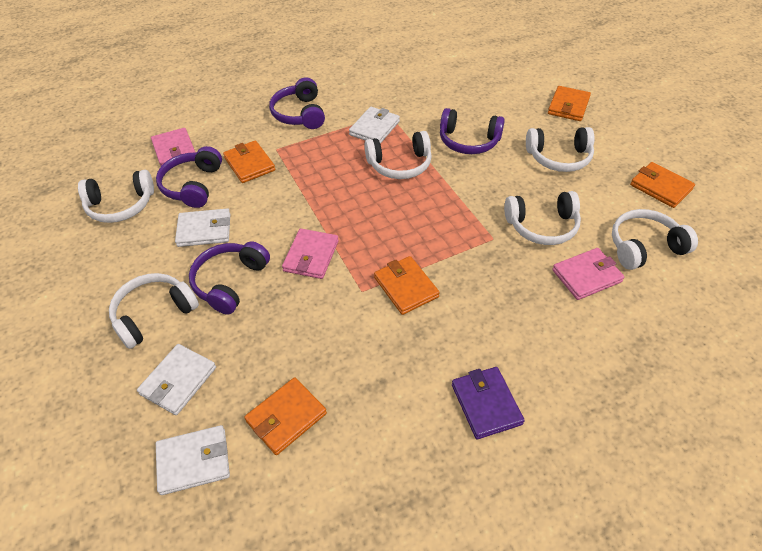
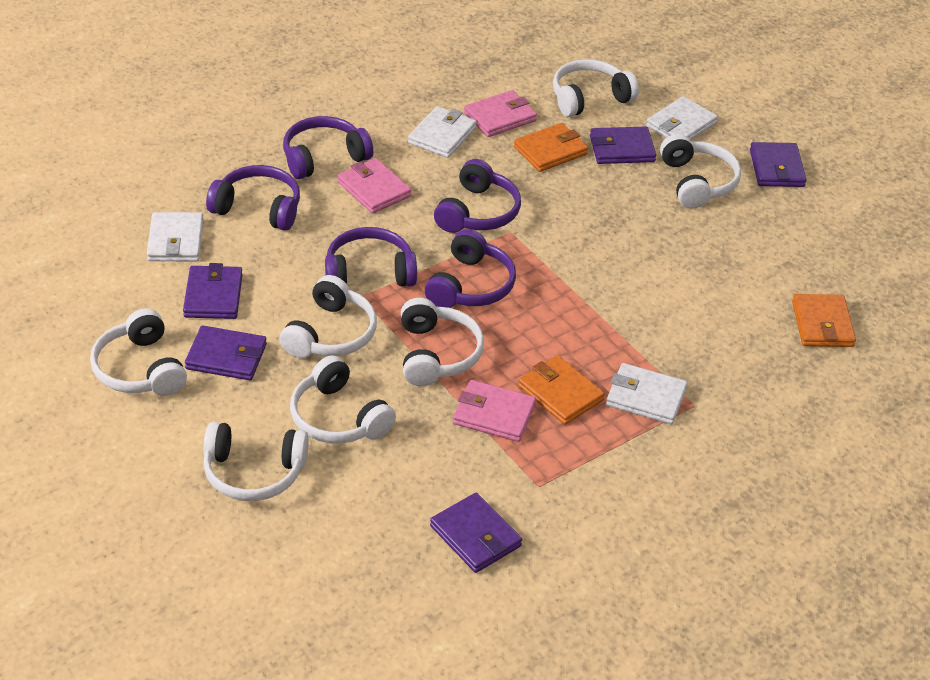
orange wallet: [223,140,275,183] [244,377,327,455] [374,256,440,315] [548,86,591,121] [630,162,695,208] = 5 -> [514,123,588,172] [518,356,605,425] [792,294,856,347] = 3
purple headphones: [156,146,222,208] [189,241,270,315] [269,77,325,129] [440,108,505,154] = 4 -> [206,165,300,231] [283,116,373,179] [325,227,417,287] [425,229,516,308] [434,159,521,233] = 5
purple wallet: [452,367,525,439] = 1 -> [183,263,243,319] [185,325,267,380] [430,493,522,573] [590,126,656,164] [750,142,807,187] = 5
white headphones: [78,170,154,223] [109,273,199,349] [364,131,432,179] [504,191,581,245] [526,127,595,172] [612,209,698,270] = 6 -> [90,308,187,396] [203,422,309,501] [279,275,377,358] [290,355,396,444] [401,298,484,386] [553,59,639,117] [660,134,741,209] = 7

